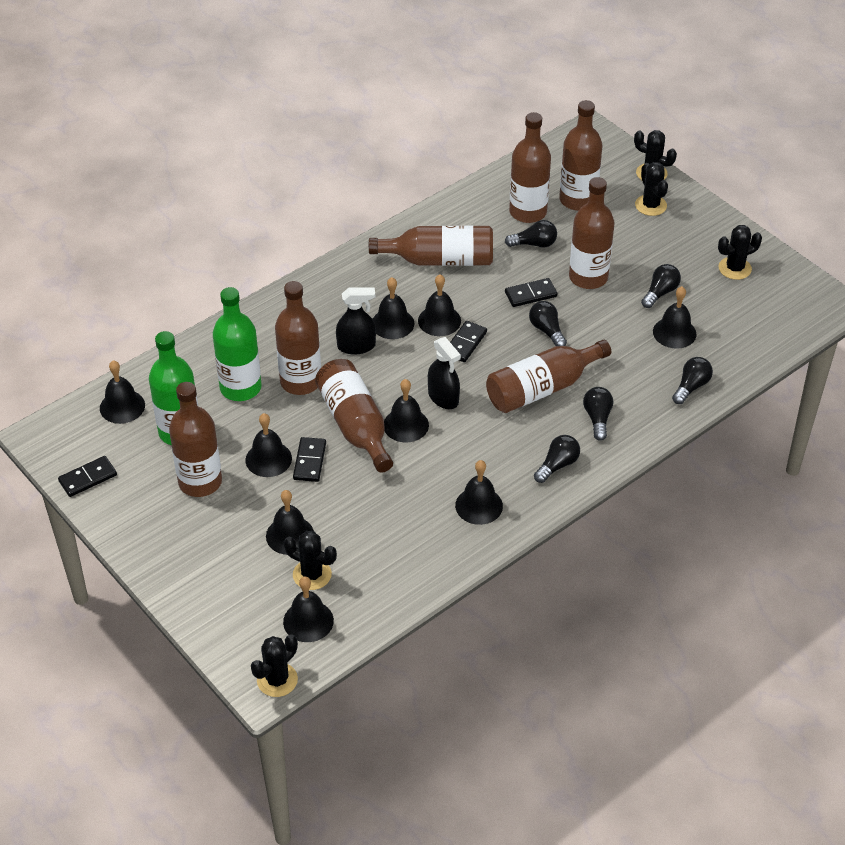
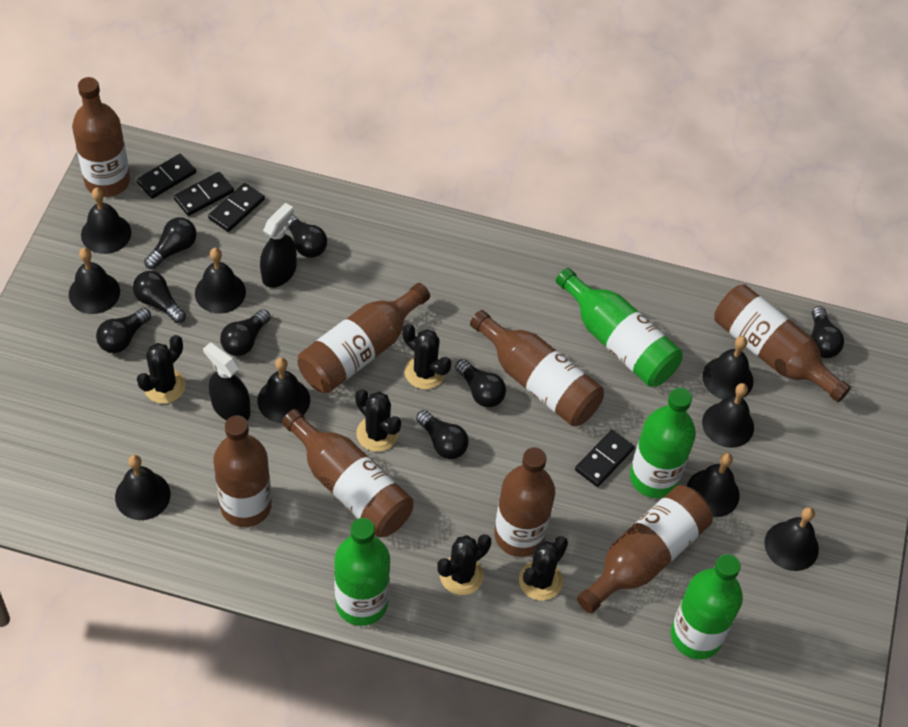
black light bulb: [505,220,557,247] [529,301,567,346] [534,435,580,483] [583,387,613,441] [641,264,681,308] [672,357,713,404] = 6 -> [96,308,151,353] [133,271,186,323] [144,217,197,269] [220,309,271,356] [288,214,327,258] [416,410,469,459] [455,359,506,407] [811,306,844,358] = 8
green bottle: [149,331,198,445] [213,287,262,401] = 2 -> [334,518,390,626] [556,268,682,387] [630,387,696,498] [671,554,743,659] = 4

